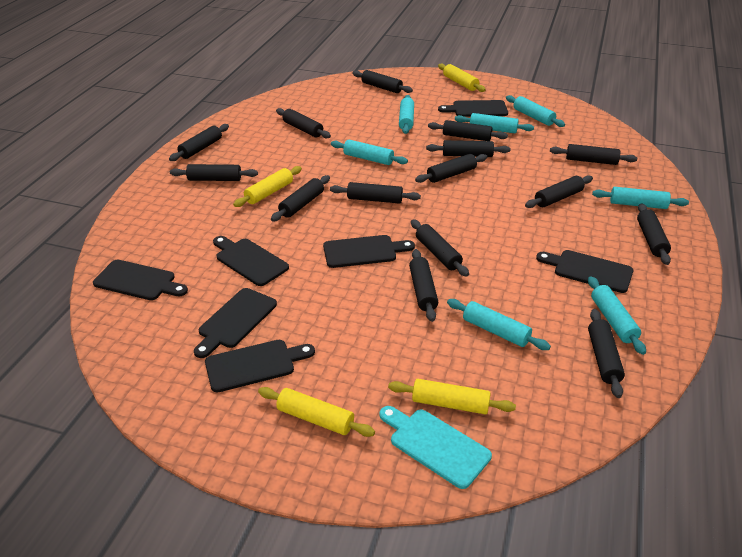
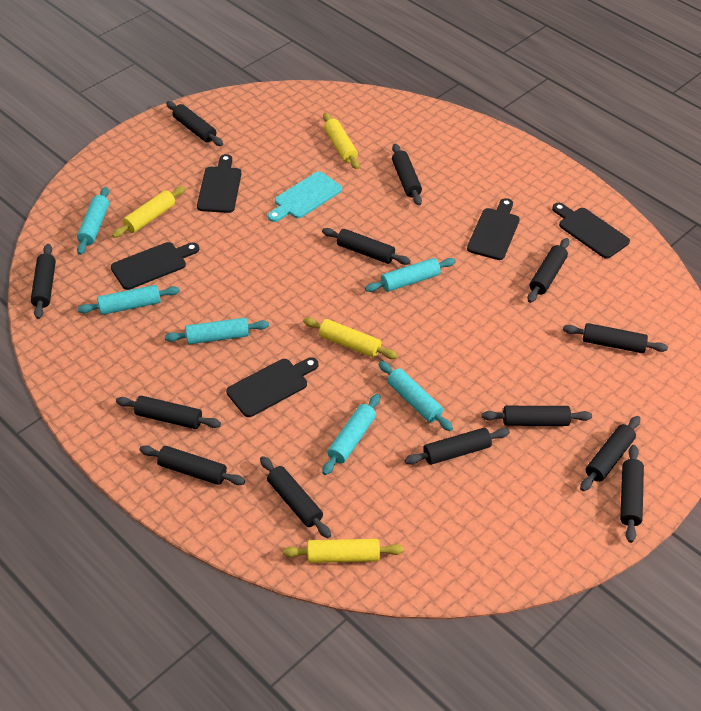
black cutting board: [93,260,188,300] [194,288,277,358] [205,340,315,393] [213,236,289,286] [323,235,415,268] [438,100,508,117] [536,250,633,293] = 7 -> [111,242,199,290] [197,154,241,213] [226,357,318,417] [467,198,520,260] [552,203,630,259] = 5
black rolling pin: [169,124,229,161] [170,164,258,181] [271,175,330,222] [276,108,331,138] [330,182,421,204] [352,70,413,93] [409,249,438,322] [411,219,469,277] [415,154,487,183] [426,140,511,157] [428,120,508,141] [525,175,593,208] [550,144,637,165] [588,309,625,398] [637,203,671,265] = 15 -> [31,244,56,319] [116,396,221,429] [139,445,245,485] [166,101,223,146] [260,456,331,538] [322,228,411,265] [392,143,422,206] [404,428,510,465] [482,406,592,426] [527,238,569,303] [563,323,668,353] [580,416,640,491] [620,445,644,543] = 13
turquoise rolling pin: [331,140,408,165] [399,95,414,134] [447,299,551,350] [455,113,534,133] [506,95,565,127] [588,276,646,355] [592,187,689,209] = 7 -> [77,187,109,255] [78,285,180,315] [165,318,269,344] [322,394,380,475] [365,258,456,292] [379,361,453,431] = 6

